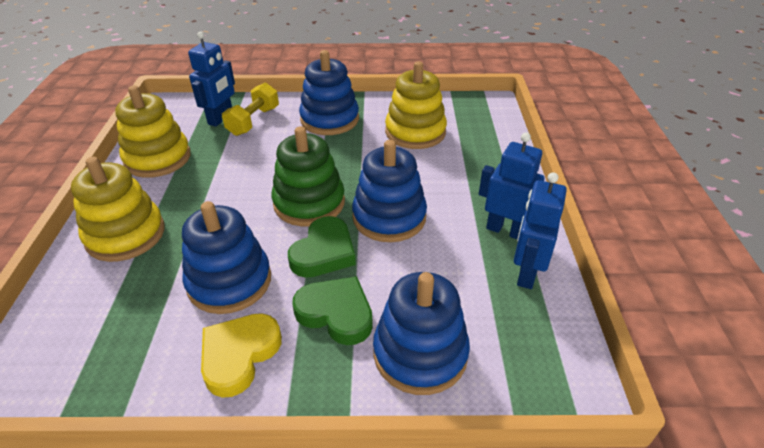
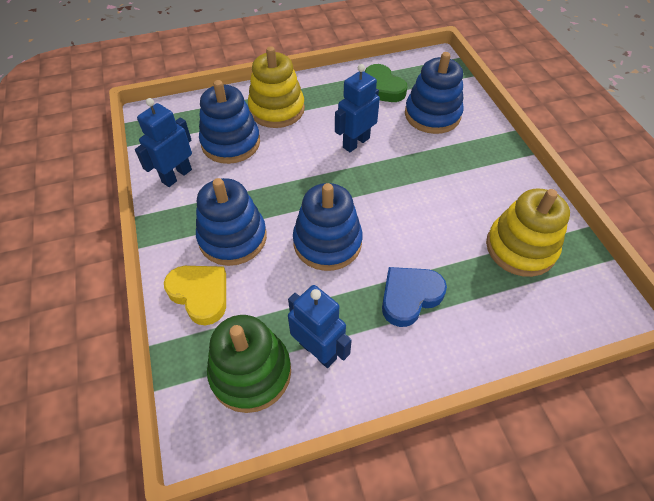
blue heart: none = 0 -> [382,267,447,327] = 1
green heart: [288,216,356,278] [292,276,373,345] = 2 -> [365,64,408,102] = 1
yellow dumbbell: [222,83,279,136] = 1 -> none = 0
yellow stacking toy: [71,157,165,262] [115,85,191,178] [385,61,447,149] = 3 -> [248,46,305,128] [486,188,570,277] = 2

